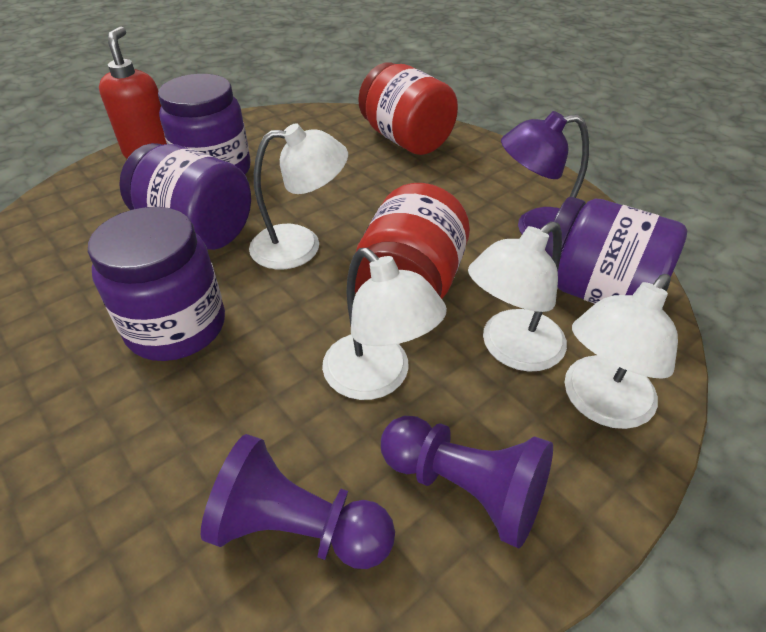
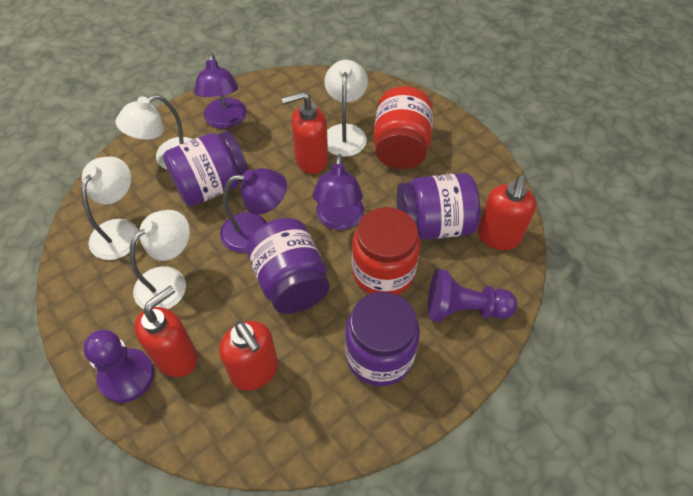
purple lamp: [501,111,589,234] = 1 -> [194,53,246,129] [220,168,287,253] [313,154,364,230] = 3
red soap dispenser: [99,26,167,159] = 1 -> [135,285,198,377] [219,321,278,391] [281,91,328,174] [478,175,536,250] = 4

